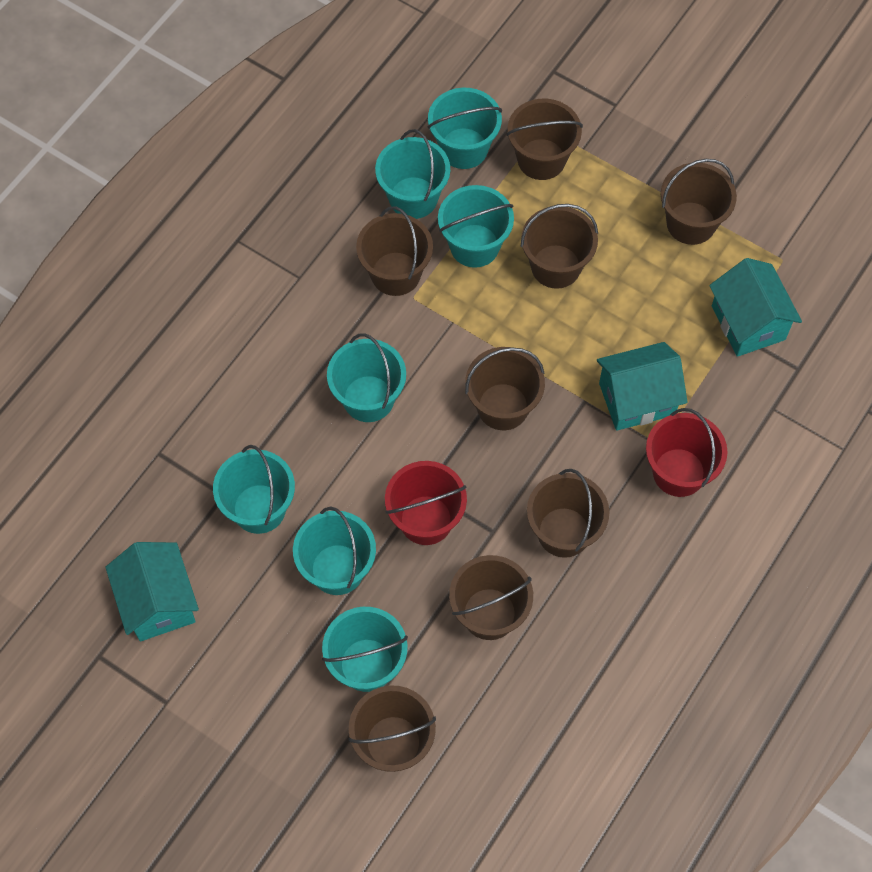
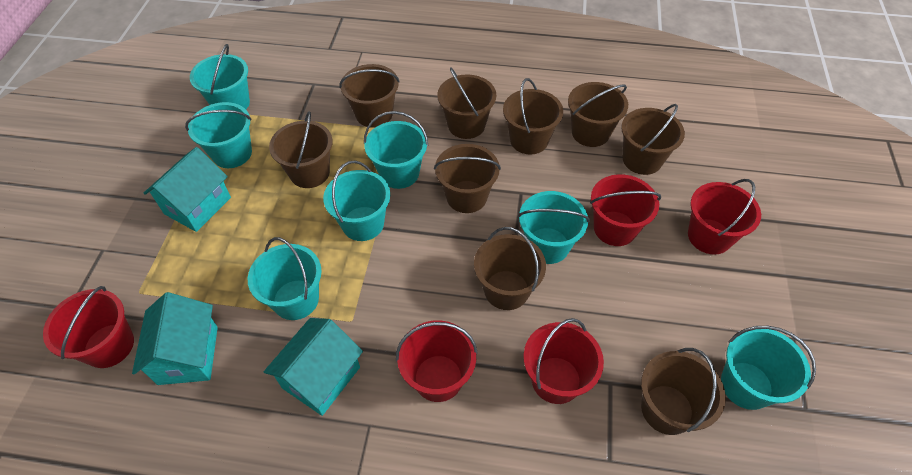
brown bucket: [348,685,436,772] [356,206,433,296] [449,555,533,640] [465,347,545,430] [506,99,583,180] [521,204,598,289] [527,469,609,558] [661,159,737,245] = 8 -> [269,111,333,188] [339,64,400,128] [434,144,501,213] [437,68,496,139] [474,227,546,310] [503,78,563,155] [568,82,628,147] [621,104,685,175] [641,348,726,435] = 9
red bucket: [385,461,467,545] [646,408,727,497] = 2 -> [43,286,134,368] [396,320,478,402] [523,318,604,404] [590,174,661,246] [688,179,761,255] = 5

